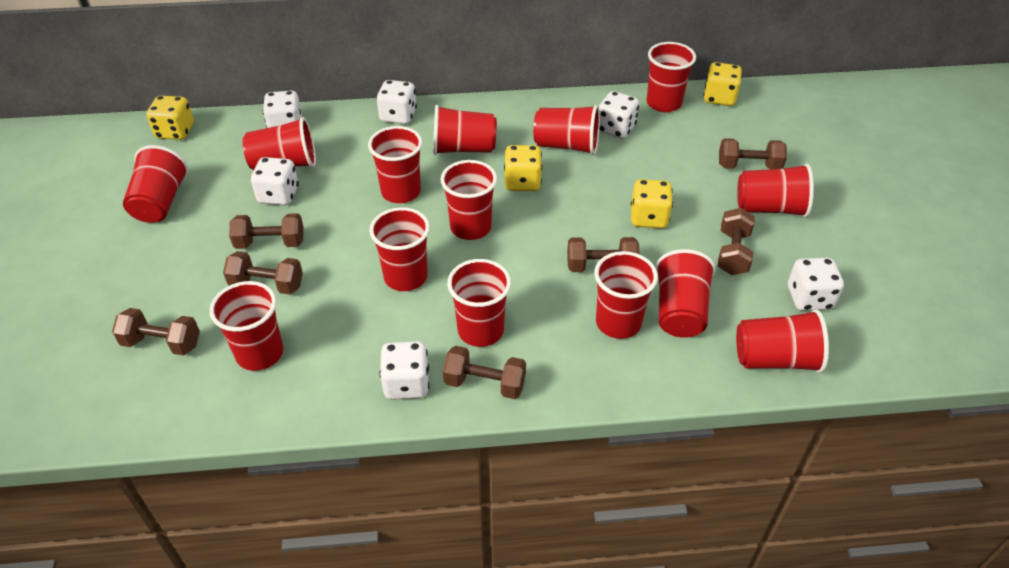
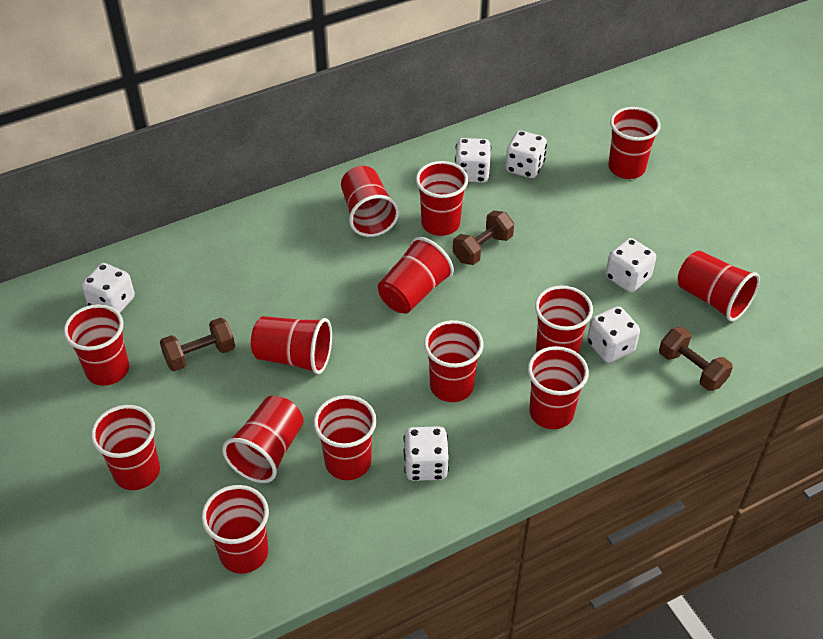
brown dumbbell: [112,308,200,355] [223,251,303,294] [229,213,303,249] [443,346,526,399] [567,237,640,272] [718,208,755,275] [719,138,787,169] = 7 -> [160,318,235,372] [453,210,514,265] [659,327,733,391] = 3
yellow dice: [146,96,194,140] [504,145,542,191] [631,179,673,229] [703,62,742,106] = 4 -> none = 0

